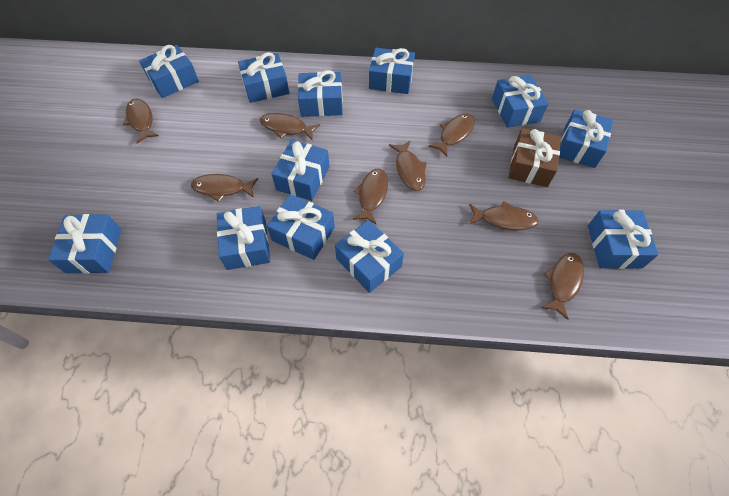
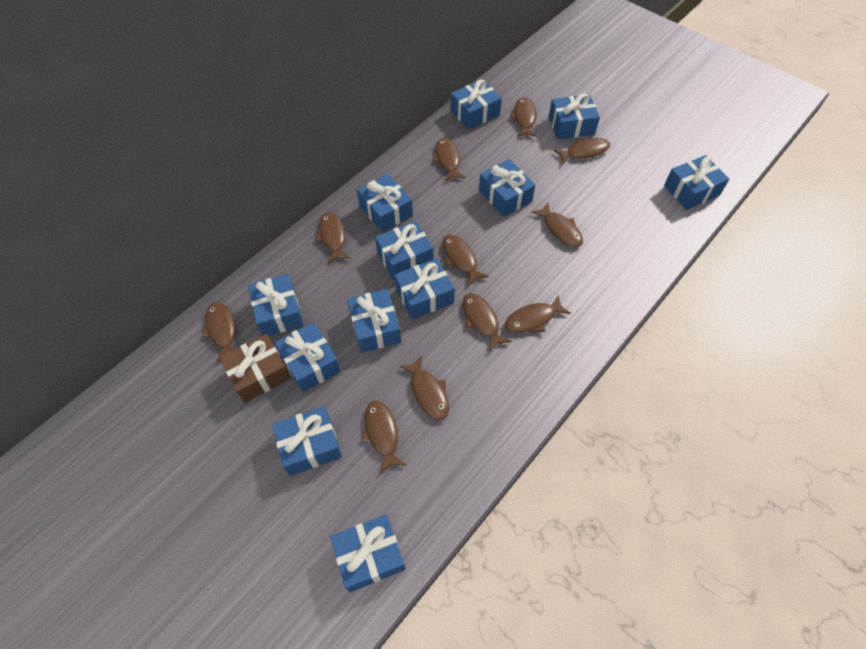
brown fish: [123,99,159,143] [191,174,258,202] [260,113,320,140] [352,169,388,225] [389,140,427,191] [428,114,475,157] [469,201,539,230] [541,253,584,320] = 8 -> [202,302,235,362] [315,212,351,263] [362,401,407,474] [399,356,449,420] [432,137,465,181] [443,235,489,285] [463,293,511,351] [505,295,571,333] [509,97,537,137] [531,203,583,247] [554,138,610,165] = 11

